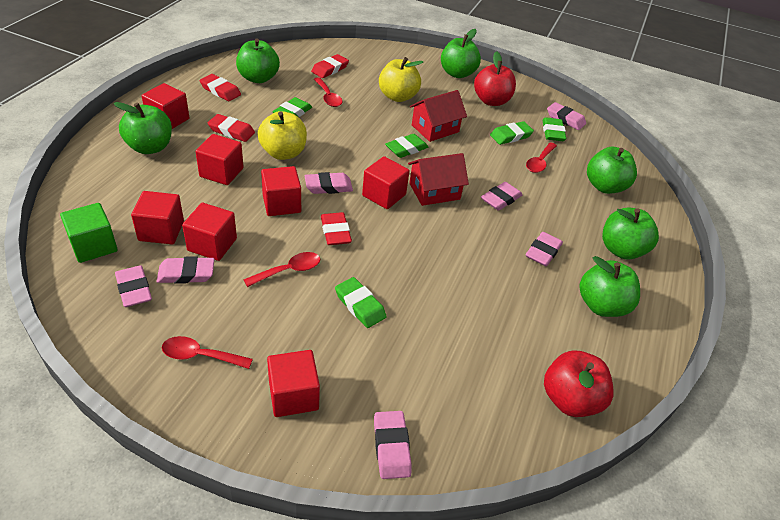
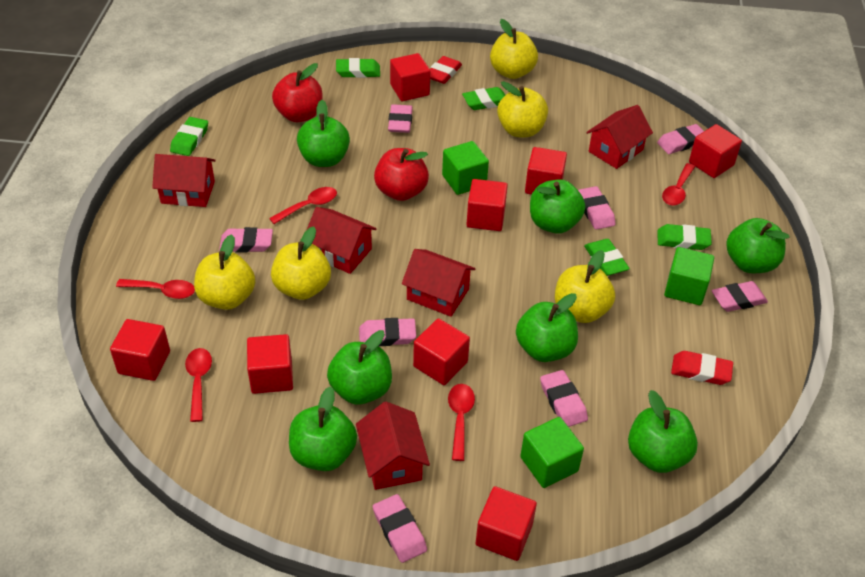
green apple: [113,102,172,154] [236,38,280,83] [441,29,481,78] [579,256,640,317] [587,147,637,194] [602,208,659,259] = 6 -> [289,387,357,471] [297,100,350,167] [327,330,392,405] [516,293,578,362] [530,179,585,234] [628,390,698,473] [726,218,789,273] = 7
green cube: [60,203,118,263] = 1 -> [442,141,489,195] [520,417,584,488] [664,247,714,305] = 3
pink eraser: [115,265,152,307] [156,256,214,284] [305,172,353,194] [374,411,411,479] [481,182,522,211] [526,232,563,266] [547,102,586,130] = 7 -> [219,227,273,253] [359,318,416,346] [373,494,427,563] [388,104,413,133] [540,370,588,427] [578,186,616,230] [657,124,704,154] [712,281,768,312] = 8
red cube: [131,191,184,244] [142,83,189,129] [182,203,237,261] [196,134,244,185] [261,166,301,216] [267,350,320,417] [362,156,410,209] = 7 -> [110,319,170,381] [247,334,293,394] [390,53,430,101] [413,318,470,385] [466,179,508,231] [476,486,537,561] [525,147,567,195] [689,124,742,178] = 8
red eraser: [200,74,241,101] [208,114,255,142] [311,54,349,78] [321,212,352,245] = 4 -> [430,56,462,84] [671,351,733,385] = 2
red house: [408,153,469,206] [410,90,467,142] = 2 -> [152,154,216,207] [306,207,377,274] [356,402,430,490] [402,249,475,317] [586,105,653,169] = 5
red spoon: [162,336,253,369] [244,252,320,287] [314,77,342,107] [526,142,557,173] = 4 -> [116,279,195,299] [185,348,212,422] [269,187,337,224] [448,384,475,461] [662,163,695,206] = 5
yellow apple: [258,111,307,160] [379,57,423,102] = 2 -> [194,234,255,310] [271,227,331,300] [490,19,538,79] [497,81,548,138] [555,250,615,323] = 5

